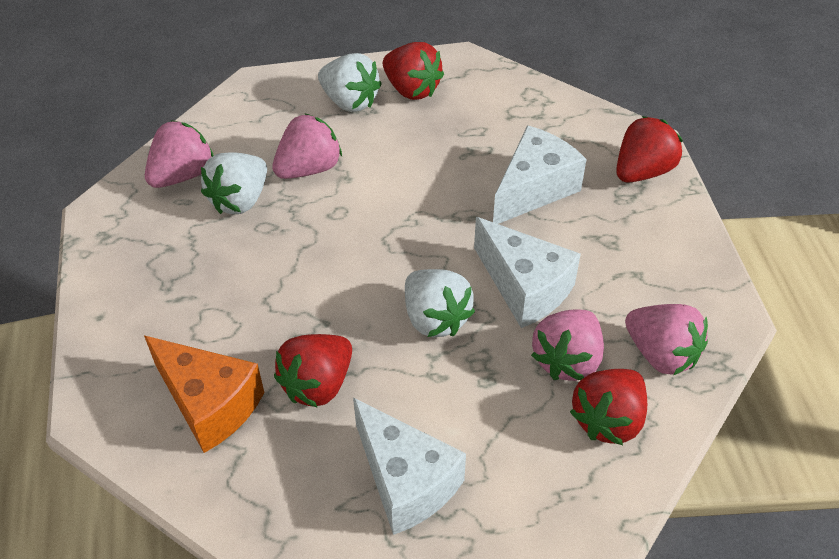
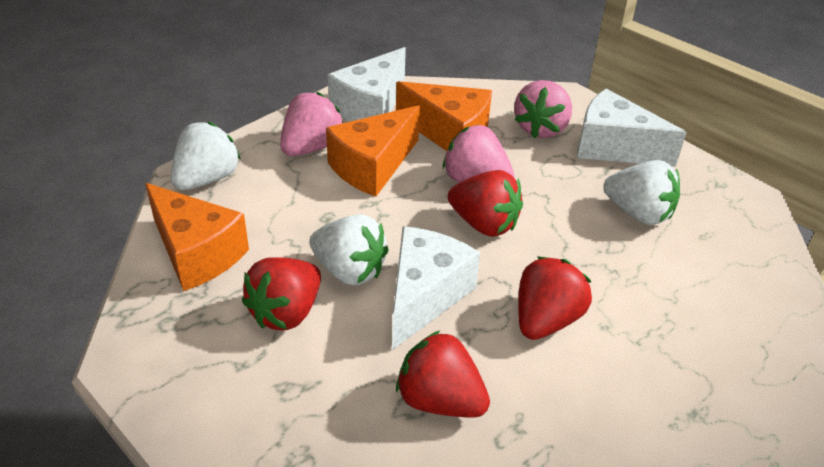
orange cheese: [144,336,264,453] = 1 -> [145,183,249,291] [326,105,420,197] [396,81,492,151] = 3
pink strawberry: [145,120,214,188] [272,113,342,179] [531,310,604,381] [625,304,708,375] = 4 -> [280,92,343,156] [443,125,514,183] [514,80,572,138] = 3

